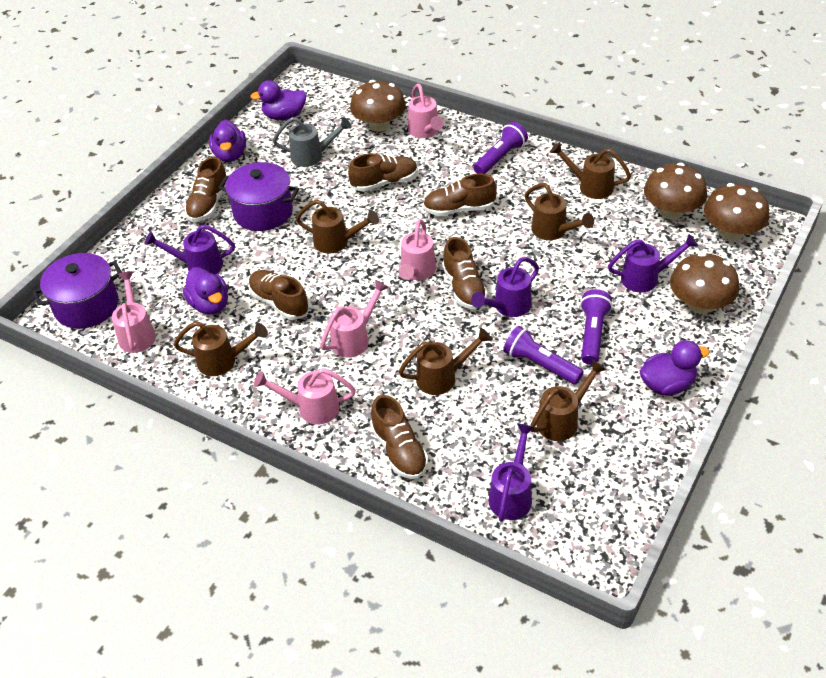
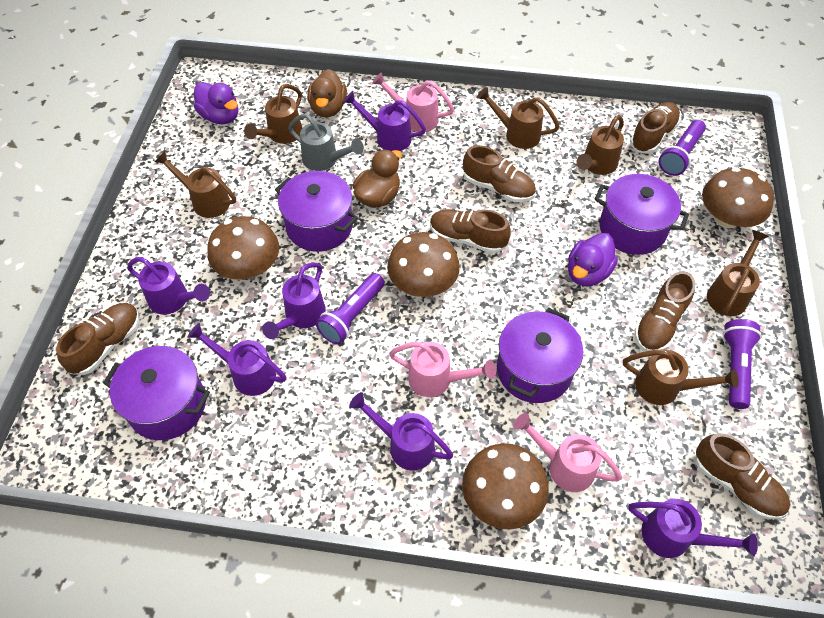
brown duck: none = 0 -> [307,69,347,117] [353,149,402,207] = 2
pink watering can: [112,271,156,353] [254,368,356,425] [320,280,389,358] [398,219,436,280] [408,84,444,138] = 5 -> [372,72,454,132] [389,342,496,397] [513,413,622,492] = 3
purple duck: [183,267,228,314] [209,120,246,162] [250,80,307,120] [640,340,710,396] = 4 -> [194,82,238,124] [568,233,618,286] = 2
purple pot: [32,253,122,329] [218,162,299,231] = 2 -> [103,346,210,440] [275,171,358,252] [497,308,583,403] [594,174,689,255] = 4
purple watering can: [145,224,235,274] [471,257,539,317] [489,423,535,522] [608,234,698,293] = 4 -> [127,257,210,315] [187,323,286,396] [262,262,326,339] [343,91,426,151] [349,392,453,471] [628,499,758,558] = 6

